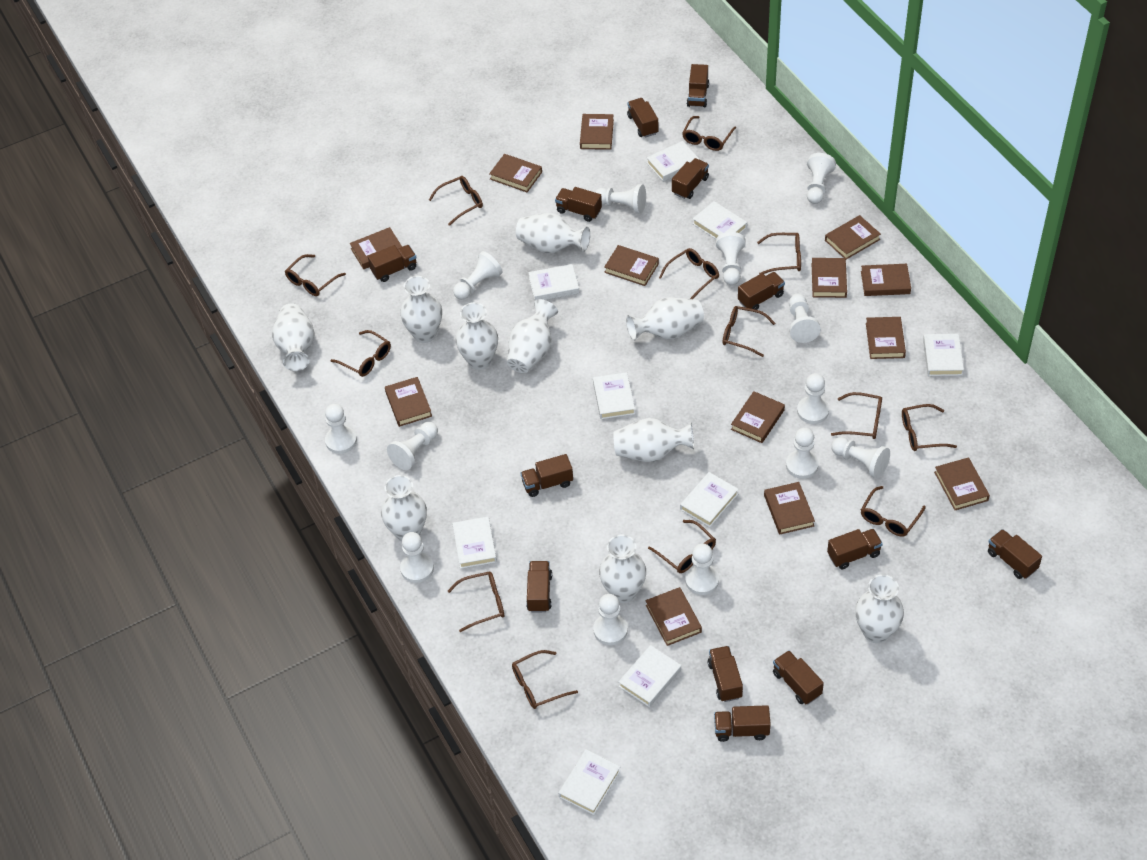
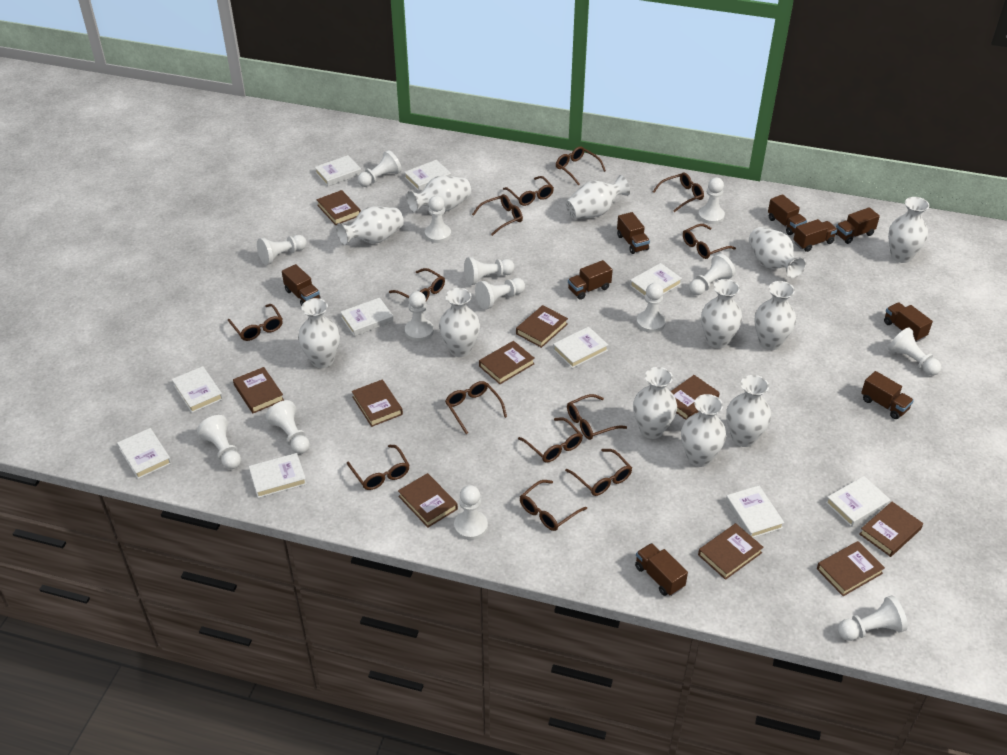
brown book: [350,227,402,269] [385,377,432,427] [489,154,542,192] [580,114,614,150] [604,245,659,286] [646,587,702,646] [731,391,785,443] [764,482,815,535] [812,258,847,298] [825,215,881,259] [861,264,911,296] [866,317,906,359] [934,457,990,510] = 13 -> [233,367,284,413] [317,190,361,225] [352,380,403,427] [398,473,458,528] [479,341,535,384] [516,305,568,348] [671,375,720,420] [698,523,764,580] [817,541,885,596] [860,502,923,557] = 10
brown truck: [368,245,416,282] [521,454,573,497] [526,561,552,612] [555,187,602,222] [627,98,658,138] [672,158,709,199] [687,64,709,107] [708,646,743,702] [714,705,771,742] [738,272,785,310] [773,650,824,704] [827,529,883,569] [988,529,1042,579] = 13 -> [282,264,321,306] [568,260,613,300] [617,212,650,254] [635,543,688,596] [768,194,807,235] [793,219,837,252] [836,207,880,244] [861,371,914,419] [884,302,933,342] = 9
white book: [452,517,497,569] [528,264,579,300] [558,749,621,815] [593,372,635,419] [619,645,681,707] [647,141,700,182] [680,472,739,527] [693,201,747,239] [923,334,964,376] = 9 -> [117,428,172,479] [172,366,223,413] [249,453,307,498] [315,155,361,186] [341,298,394,336] [404,160,451,191] [553,327,608,368] [630,263,682,297] [726,485,785,538] [826,476,890,527] = 10
white pawn: [325,404,357,454] [387,422,438,470] [400,532,434,583] [453,251,503,300] [593,594,628,645] [595,184,646,214] [685,544,719,595] [716,232,746,285] [786,428,819,479] [789,294,821,343] [797,373,829,424] [807,153,836,204] [831,437,890,478] = 13 -> [197,415,241,469] [257,235,307,265] [265,400,310,454] [357,150,402,187] [405,291,434,341] [425,196,451,243] [454,485,488,540] [464,257,515,285] [475,278,525,309] [637,283,666,333] [689,253,735,295] [698,177,725,224] [838,595,908,641] [888,327,941,376] = 14
white vase: [272,304,315,371] [381,475,427,542] [400,276,442,343] [456,302,498,370] [507,299,558,373] [516,213,590,254] [599,535,646,603] [613,418,694,462] [626,297,704,341] [855,574,904,643] = 10 -> [298,298,340,368] [336,206,404,246] [407,176,471,213] [439,288,480,357] [565,175,630,219] [633,367,677,439] [681,394,726,467] [701,279,742,348] [726,375,771,447] [749,227,806,278] [754,281,796,350] [888,197,930,263] = 12

